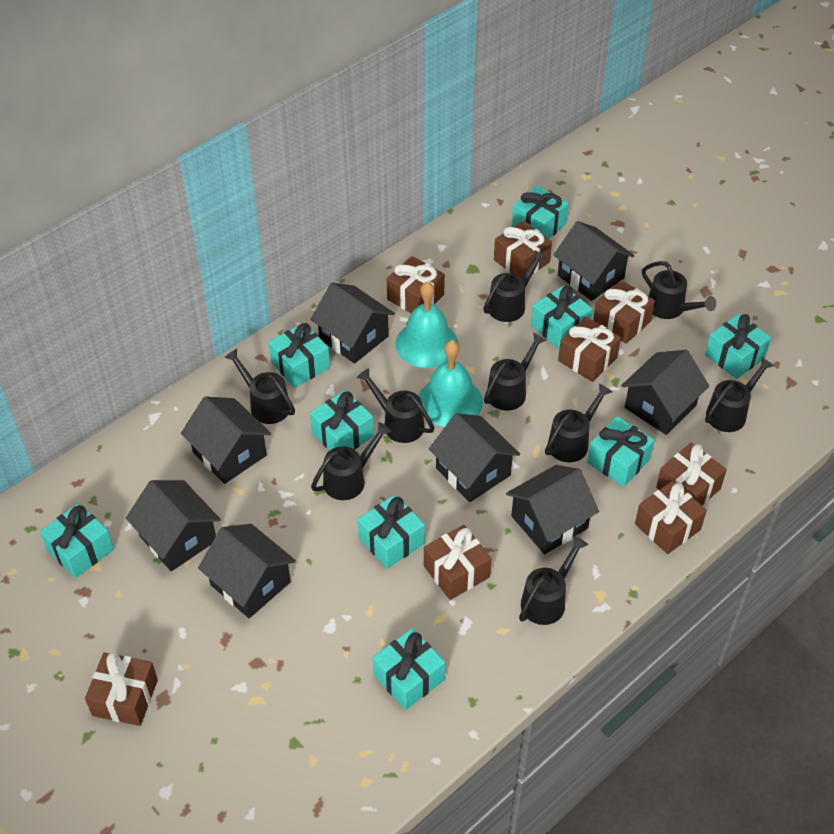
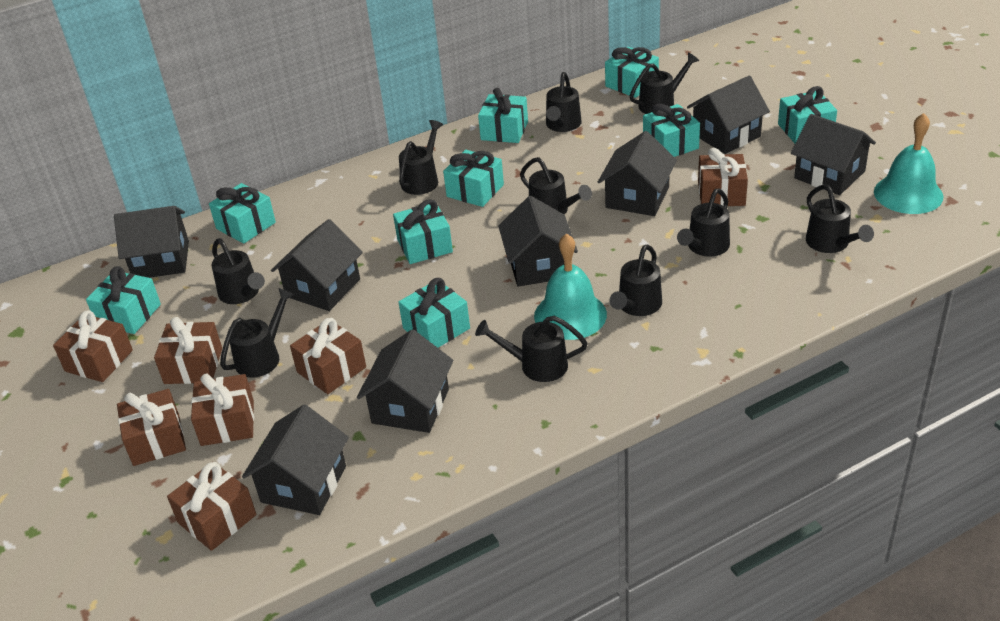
black watering can: [224,349,295,424] [311,422,392,500] [357,368,435,443] [483,250,547,322] [484,333,547,411] [519,536,588,625] [545,383,612,462] [642,261,716,319] [705,357,774,432] = 9 -> [211,238,265,304] [220,288,295,378] [399,120,443,195] [475,316,588,382] [520,157,592,215] [546,72,582,132] [610,245,662,316] [630,52,699,114] [677,189,730,257] [806,185,874,253] = 10
brown gift: [85,652,158,726] [387,256,445,313] [424,525,492,600] [494,220,552,278] [558,317,621,382] [593,280,655,344] [635,481,707,554] [656,443,727,505] = 8 -> [53,310,133,382] [117,389,186,466] [154,317,222,384] [167,462,256,551] [191,373,254,446] [290,318,366,394] [698,148,748,206] = 7

